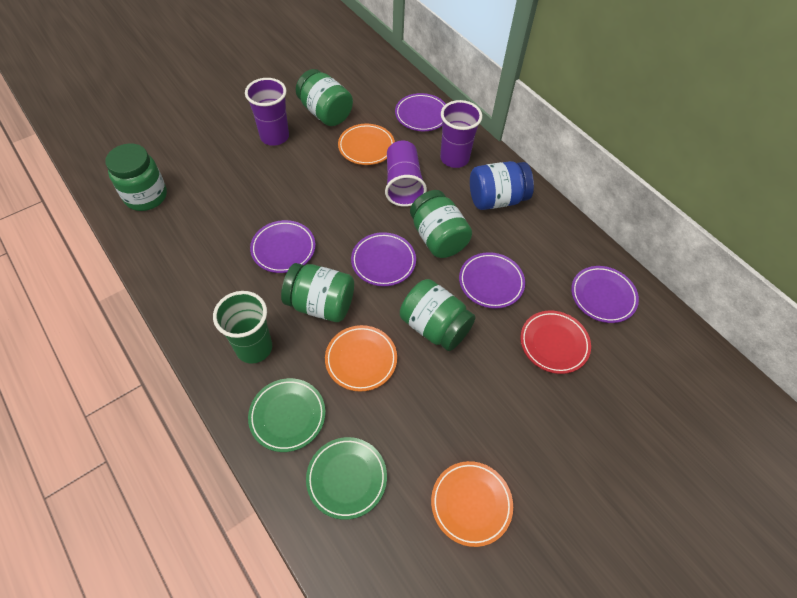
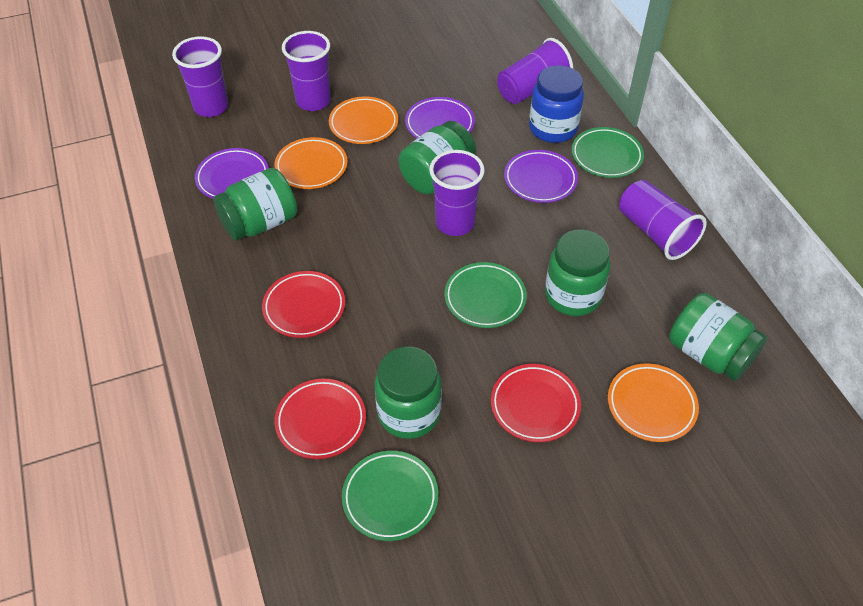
green cup: [213,291,272,364] = 1 -> none = 0
green plate: [248,378,326,452] [306,437,387,520] = 2 -> [342,451,438,541] [444,262,527,328] [571,127,644,178] = 3
purple cup: [245,78,289,146] [385,141,427,207] [440,100,482,168] = 3 -> [172,36,228,117] [282,31,331,111] [429,150,485,236] [497,38,573,104] [619,180,706,260] = 5
purple plate: [250,220,316,273] [351,232,416,286] [395,93,446,131] [459,252,525,309] [571,266,639,323] = 5 -> [195,148,269,199] [405,97,475,138] [504,150,578,203] = 3
red plate: [520,311,591,374] = 1 -> [262,271,345,338] [275,379,366,459] [491,364,581,442] = 3

